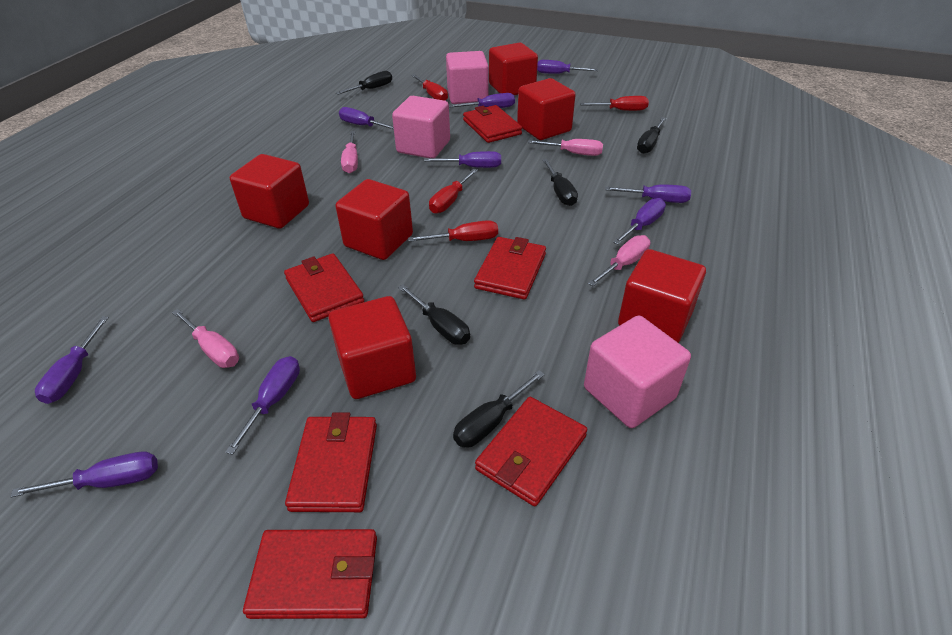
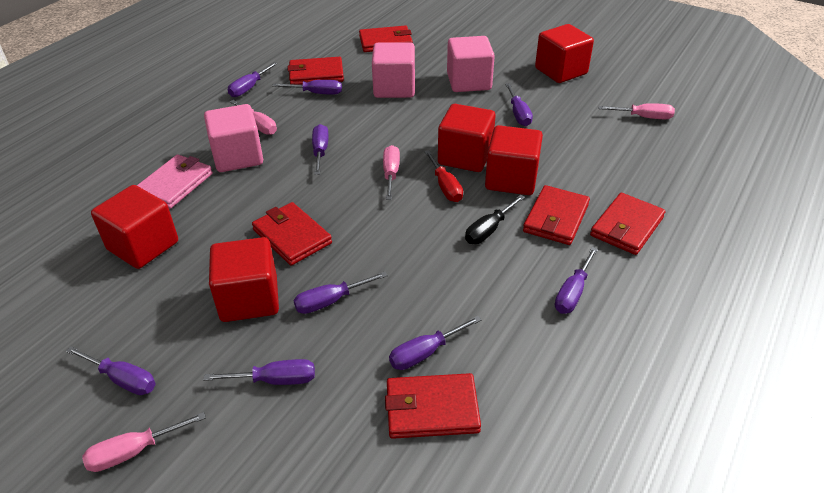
black screwdriver: [336,71,392,95] [398,284,470,345] [453,370,545,448] [542,159,578,206] [637,117,666,154] = 5 -> [465,195,525,244] = 1
pink wallet: none = 0 -> [137,155,213,209] = 1
red cube: [230,154,309,229] [328,296,416,399] [336,179,413,260] [489,43,538,95] [517,78,575,140] [618,249,706,343] = 6 -> [91,185,178,269] [209,237,279,322] [438,104,496,172] [485,125,543,195] [535,24,594,83] = 5
red screwdriver: [408,220,498,242] [411,74,448,101] [429,168,478,214] [580,96,649,111] = 4 -> [424,150,463,202] = 1

